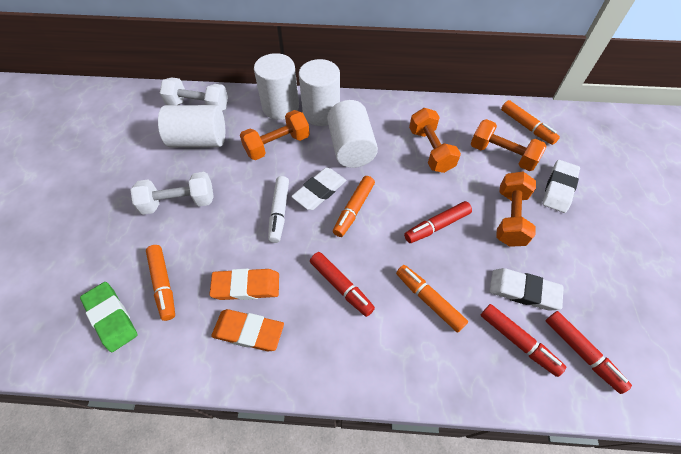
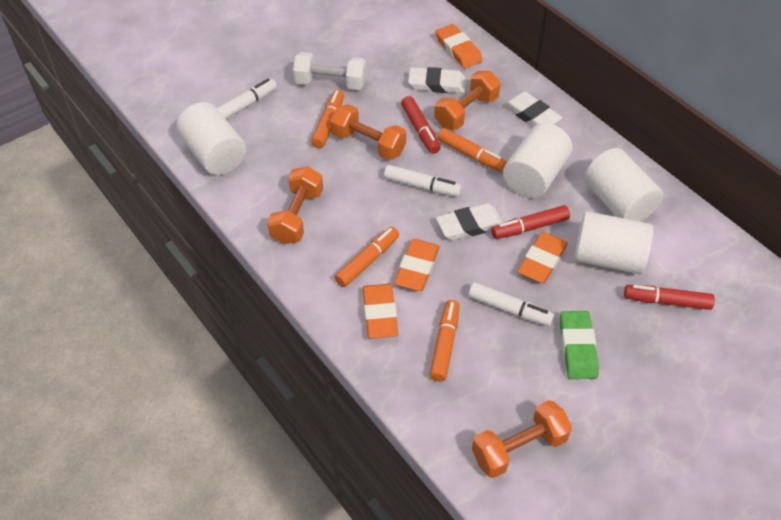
orange eraser: [209,269,279,300] [211,309,284,351] = 2 -> [363,284,398,339] [394,239,440,291] [435,24,483,69] [517,232,568,283] = 4
red marker: [310,252,375,317] [404,201,472,243] [481,304,566,377] [546,311,632,394] = 4 -> [401,96,440,154] [491,205,570,239] [624,285,715,310] = 3
white dumbbell: [130,172,214,215] [160,77,228,111] = 2 -> [293,52,366,90] = 1
white marker: [268,176,289,243] = 1 -> [217,79,277,119] [384,165,462,197] [468,282,554,326] = 3

